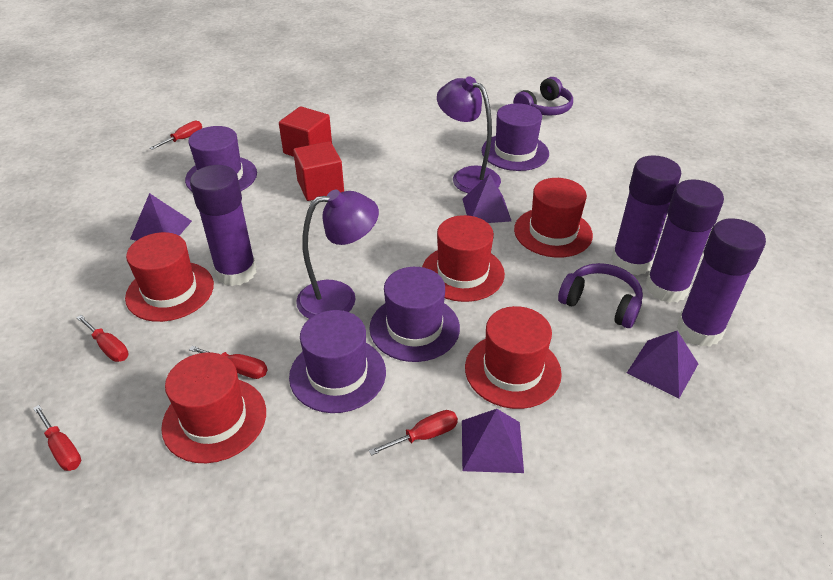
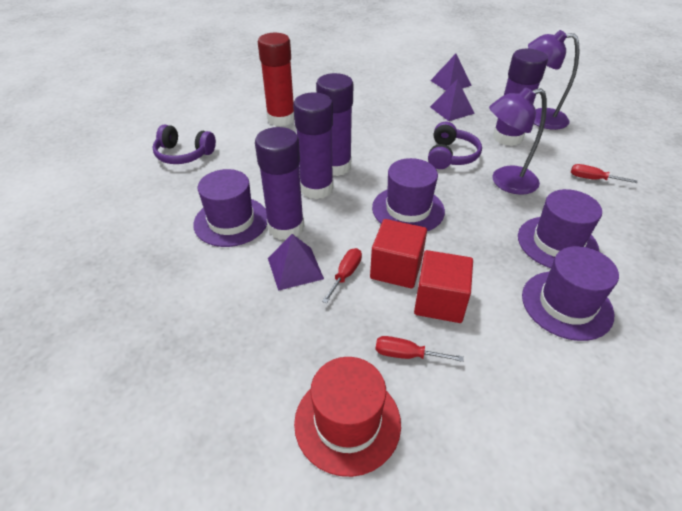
purple pyramid: [130,193,192,241] [462,174,511,223] [462,409,524,473] [627,331,698,398] = 4 -> [268,234,324,291] [430,54,472,91] [430,79,475,121] = 3
red glue stick: none = 0 -> [258,33,294,126] = 1
red hat: [125,232,214,322] [161,352,266,463] [422,215,505,302] [465,306,562,409] [514,178,593,258] = 5 -> [294,357,401,477] = 1
red screwdriver: [33,405,81,471] [76,315,129,362] [150,121,202,150] [189,346,268,379] [369,410,458,456] = 5 -> [322,248,362,303] [375,336,464,362] [571,164,637,183] = 3

